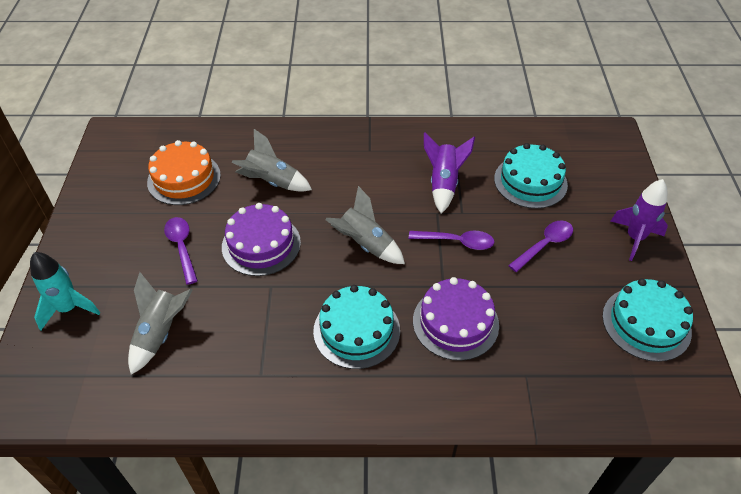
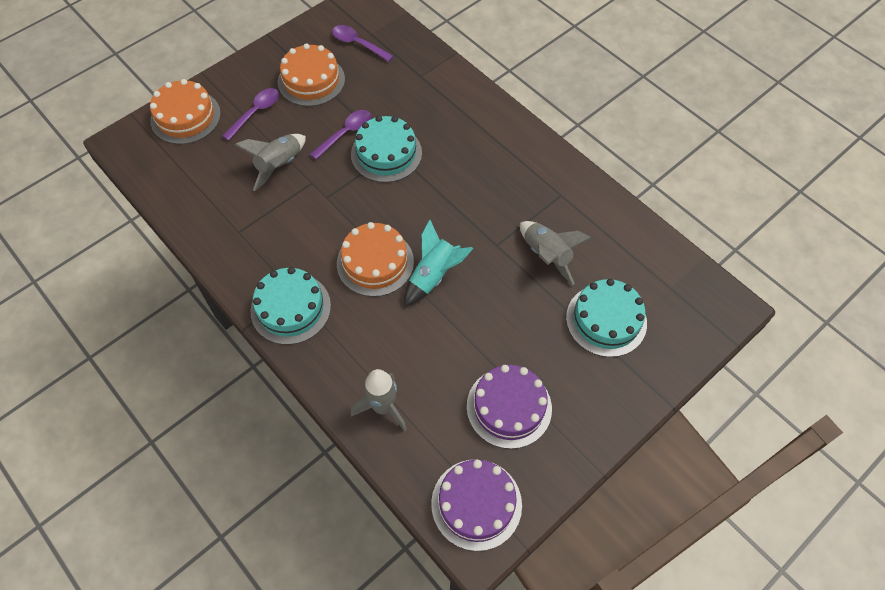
orange cake: [147,140,221,205] = 1 -> [150,79,221,144] [278,43,345,106] [337,222,414,297] = 3
purple rocket: [424,132,475,214] [610,179,668,261] = 2 -> none = 0

